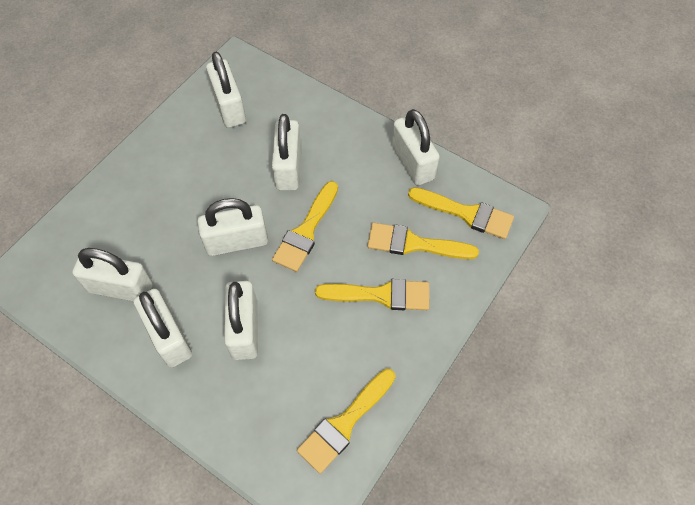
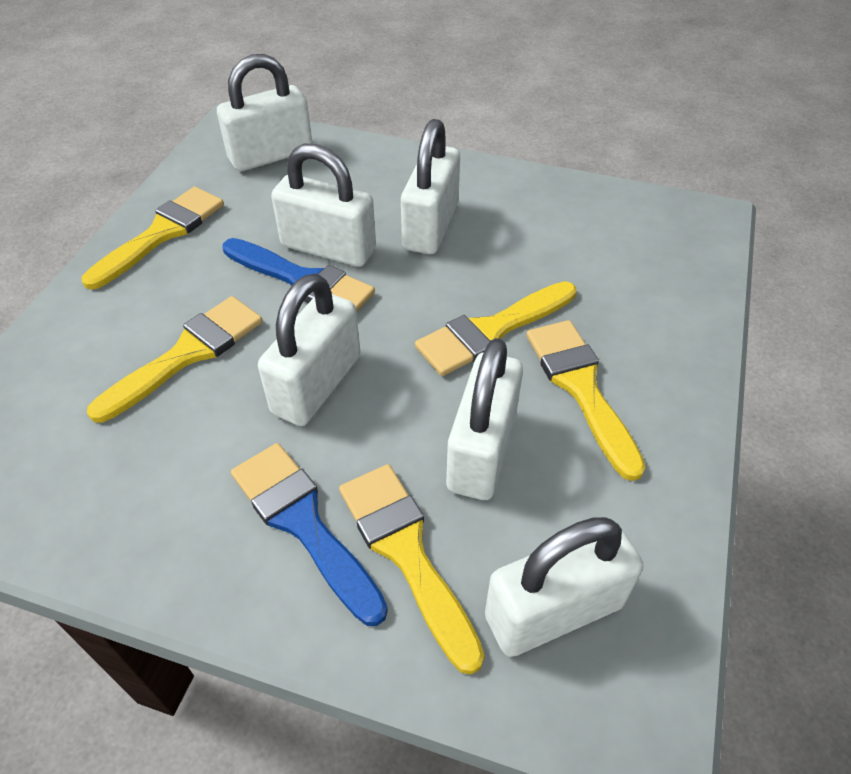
blue brush: none = 0 -> [223,238,375,312] [231,443,388,626] = 2
white padlock: [72,248,153,301] [133,289,192,367] [198,198,268,256] [206,52,246,128] [224,281,258,360] [272,114,301,191] [392,109,440,186] = 7 -> [217,54,313,171] [258,274,361,426] [271,144,376,267] [401,119,460,254] [446,338,523,500] [485,517,643,657] = 6

